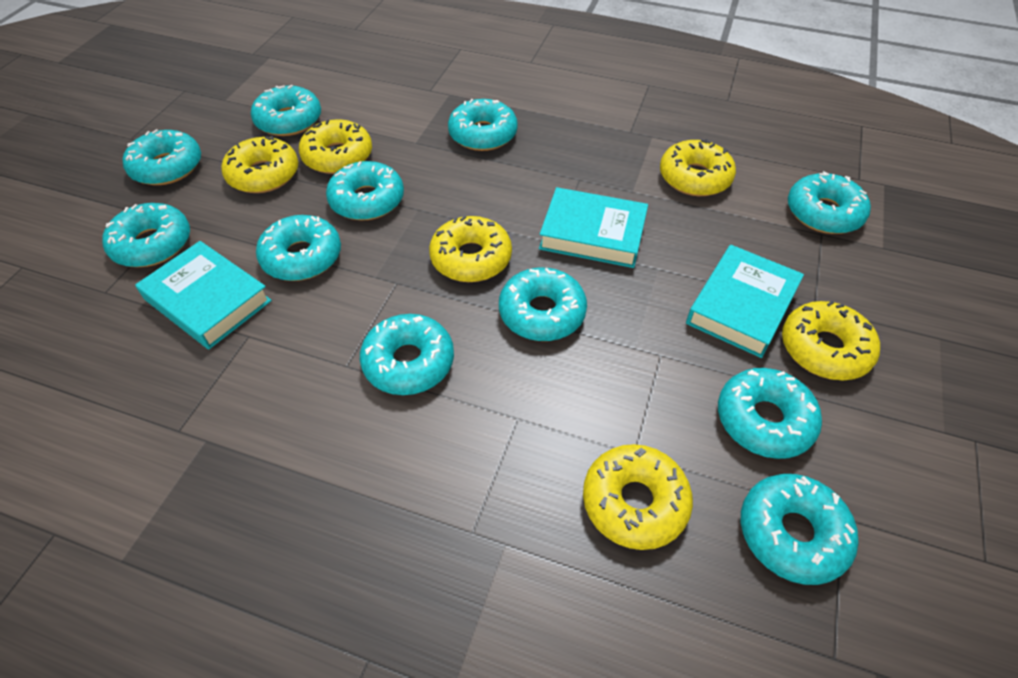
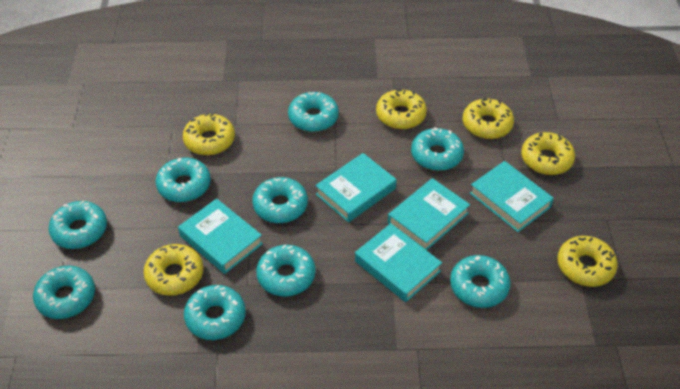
turquoise book: [135,241,272,349] [539,187,648,268] [686,245,804,358] = 3 -> [178,199,263,274] [315,153,396,222] [355,223,442,302] [388,178,470,250] [470,161,554,232] = 5
turquoise donut: [102,203,190,267] [123,129,201,185] [251,85,321,136] [256,215,341,281] [326,161,404,220] [360,314,454,395] [448,99,518,151] [499,268,587,341] [718,368,822,459] [741,474,858,585] [788,171,871,234] = 11 -> [33,266,95,319] [48,201,107,249] [156,158,211,202] [184,285,246,340] [252,177,308,223] [256,245,316,297] [288,92,339,132] [411,127,464,171] [450,255,510,308] = 9

